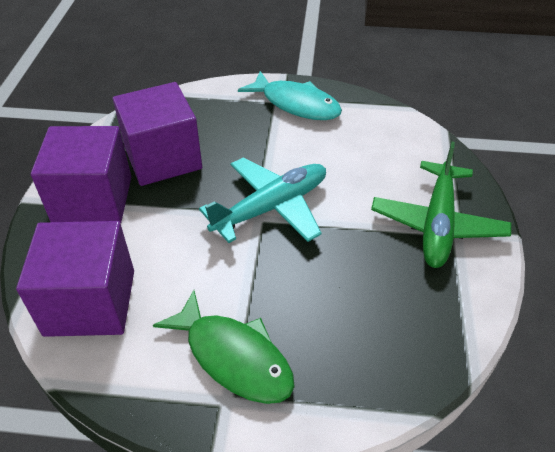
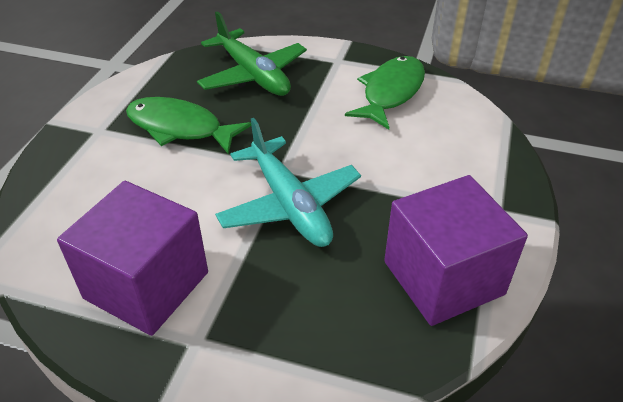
green fish: [153,290,295,404] = 1 -> [126,97,251,154] [345,56,425,129] = 2
purple cube: [16,221,134,337] [31,126,132,223] [113,82,202,186] = 3 -> [57,181,208,336] [384,175,528,326] = 2
turquoise fish: [238,71,342,120] = 1 -> none = 0

